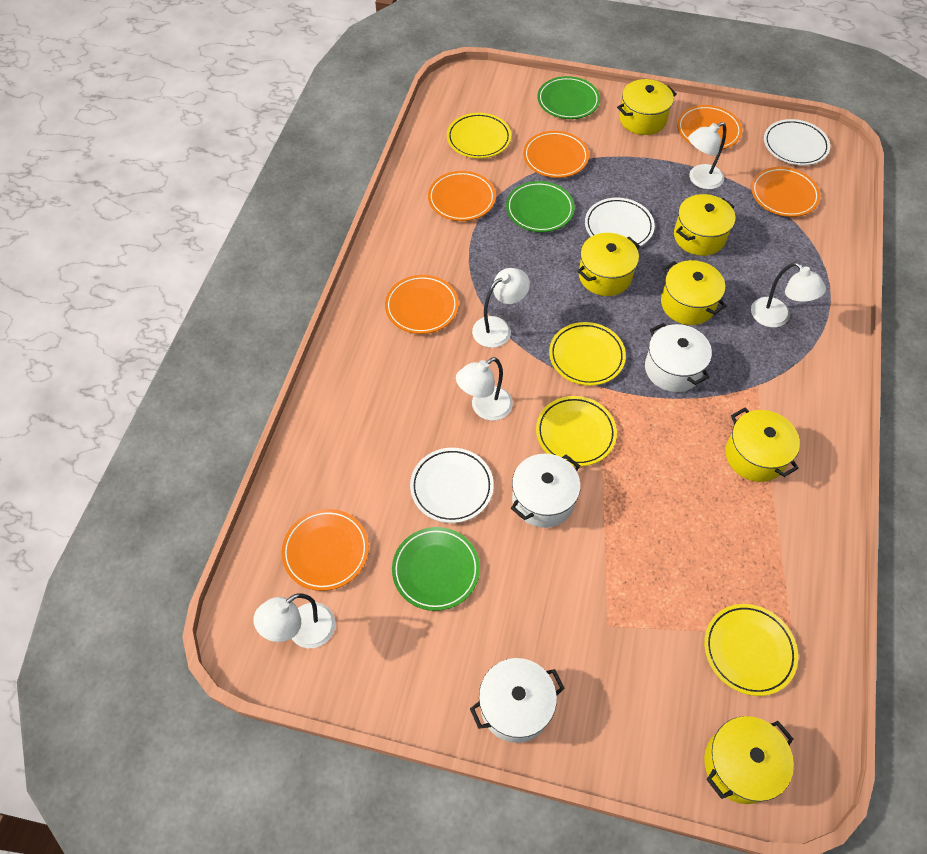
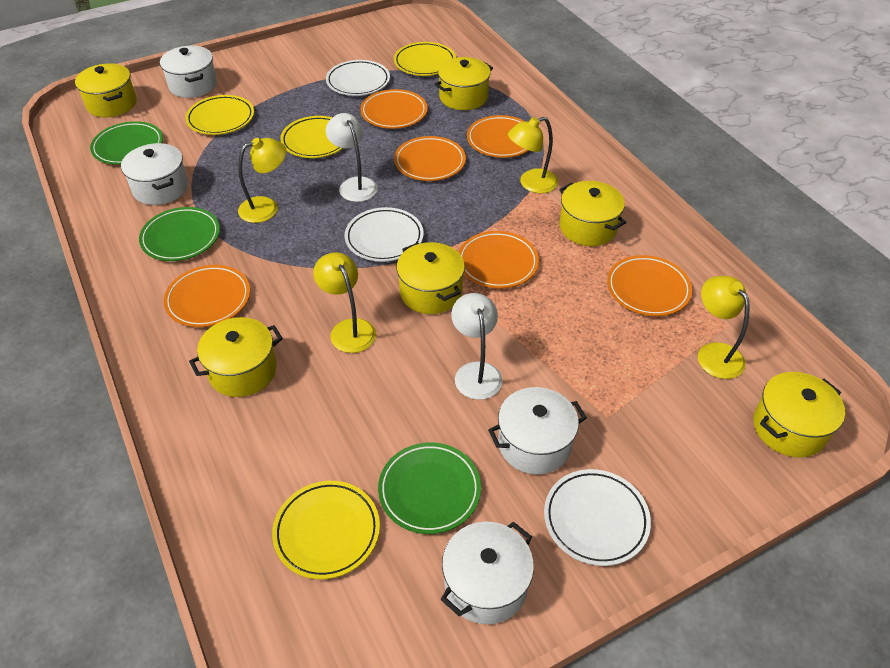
white lamp: [253,593,335,648] [456,357,513,421] [472,268,530,348] [688,122,726,189] [751,262,826,327] = 5 -> [326,113,378,202] [451,293,503,400] = 2
white pot: [470,658,565,743] [511,454,581,528] [645,323,712,392] = 3 -> [121,143,188,205] [160,46,217,98] [440,522,534,624] [488,387,587,475] = 4
yellow lamp: none = 0 -> [238,138,286,223] [313,252,376,353] [508,117,558,193] [698,276,750,379] = 4

